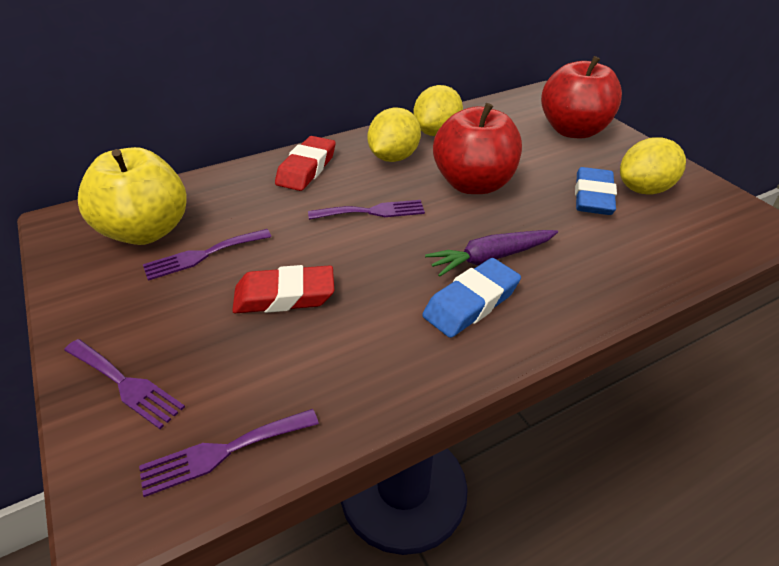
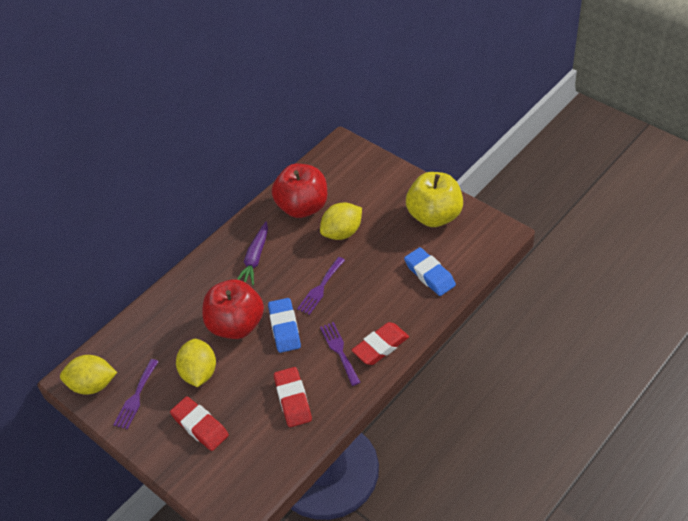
purple fork: [64,339,185,429] [139,409,319,497] [143,229,271,281] [308,200,425,220] = 4 -> [113,359,159,429] [297,257,345,315] [320,322,361,386] = 3
red eraser: [232,265,334,313] [275,136,336,191] = 2 -> [170,396,229,451] [274,367,312,427] [352,322,409,365] = 3

